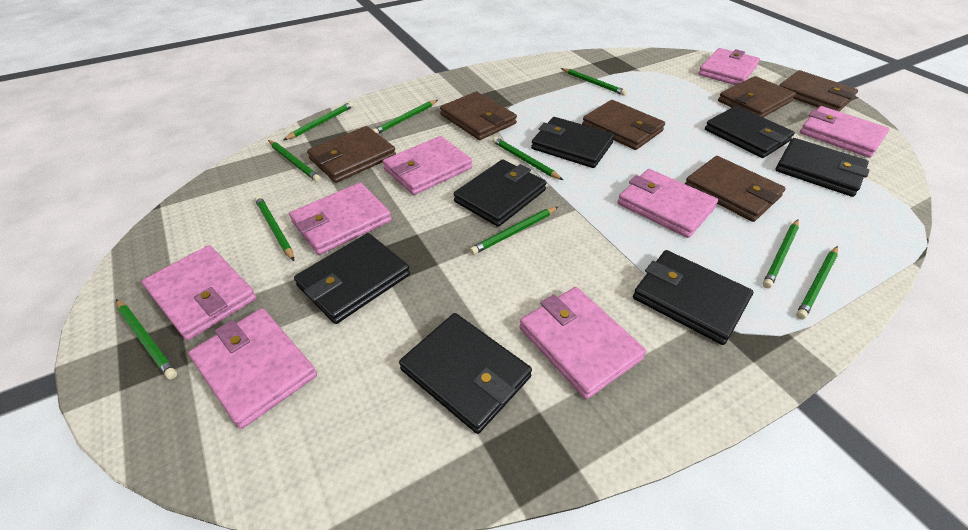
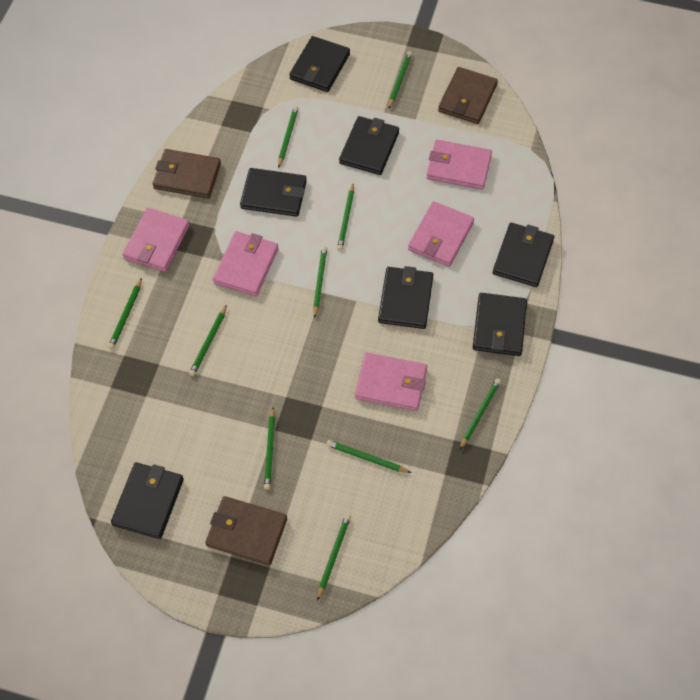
brown wallet: [307,126,396,183] [440,92,517,140] [582,100,665,150] [685,156,786,222] [718,76,796,117] [779,70,858,111] = 6 -> [153,149,221,198] [205,496,287,565] [438,67,498,124] = 3
pink wallet: [141,245,257,340] [188,308,317,429] [289,183,392,255] [383,136,472,195] [519,287,646,399] [618,169,718,238] [698,48,760,85] [800,106,889,158] = 8 -> [122,208,189,272] [213,231,278,296] [355,353,427,411] [408,201,474,267] [427,140,492,190] = 5

